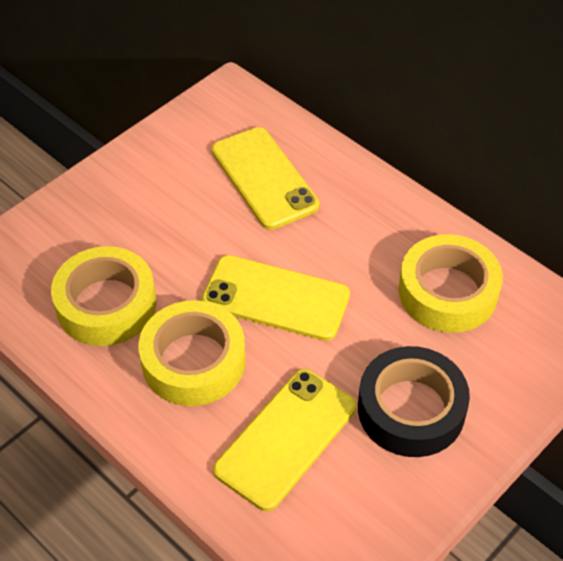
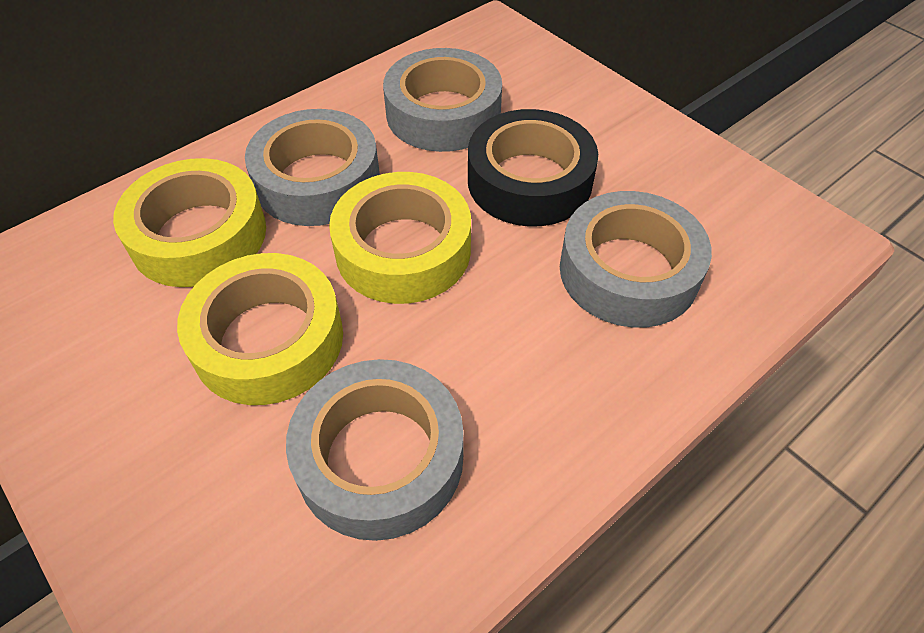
grey tape: none = 0 -> [245,109,380,226] [286,359,464,541] [383,48,502,152] [560,191,712,328] = 4
yellow phone: [202,255,350,341] [212,127,320,230] [213,369,356,511] = 3 -> none = 0

